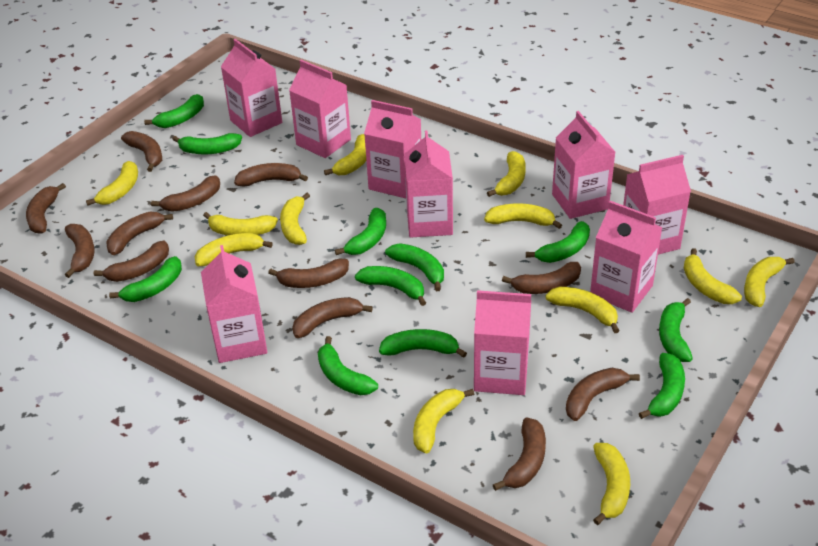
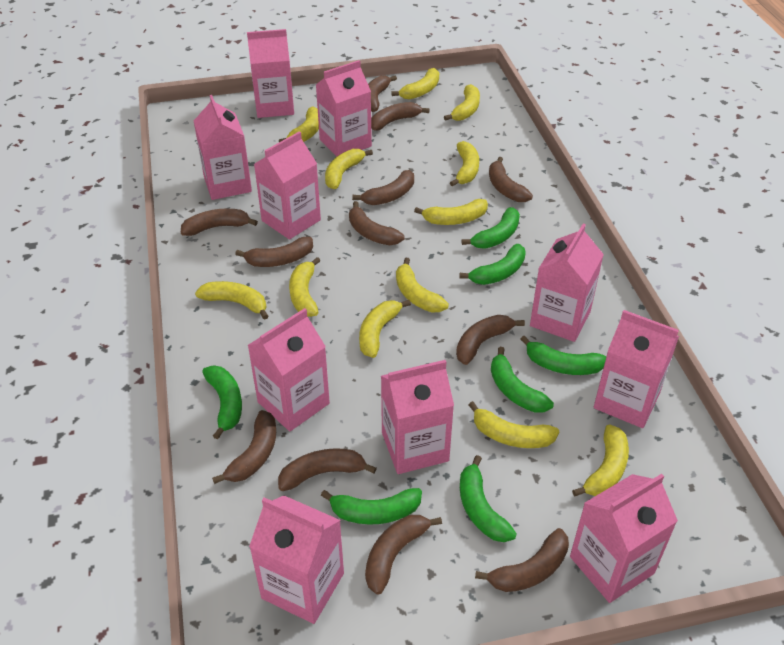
green banana: [109,256,182,302] [144,94,204,128] [172,133,242,155] [318,336,378,395] [335,208,386,255] [355,266,426,306] [379,329,467,358] [385,243,444,291] [526,221,590,263] [639,353,685,419] [659,298,693,362] = 11 -> [202,365,242,439] [321,488,422,524] [459,244,526,285] [460,455,517,542] [462,207,520,249] [491,347,554,413] [520,335,606,375] = 7
pink carton: [201,245,267,363] [221,39,282,137] [289,60,351,158] [364,100,421,198] [404,130,453,238] [474,290,531,395] [552,111,616,219] [590,201,662,313] [623,155,691,255] = 9 -> [194,95,252,200] [247,29,294,118] [248,308,330,431] [249,496,344,624] [254,131,321,240] [316,60,372,156] [381,360,454,474] [530,223,604,342] [570,474,678,603] [594,310,679,428] = 10

